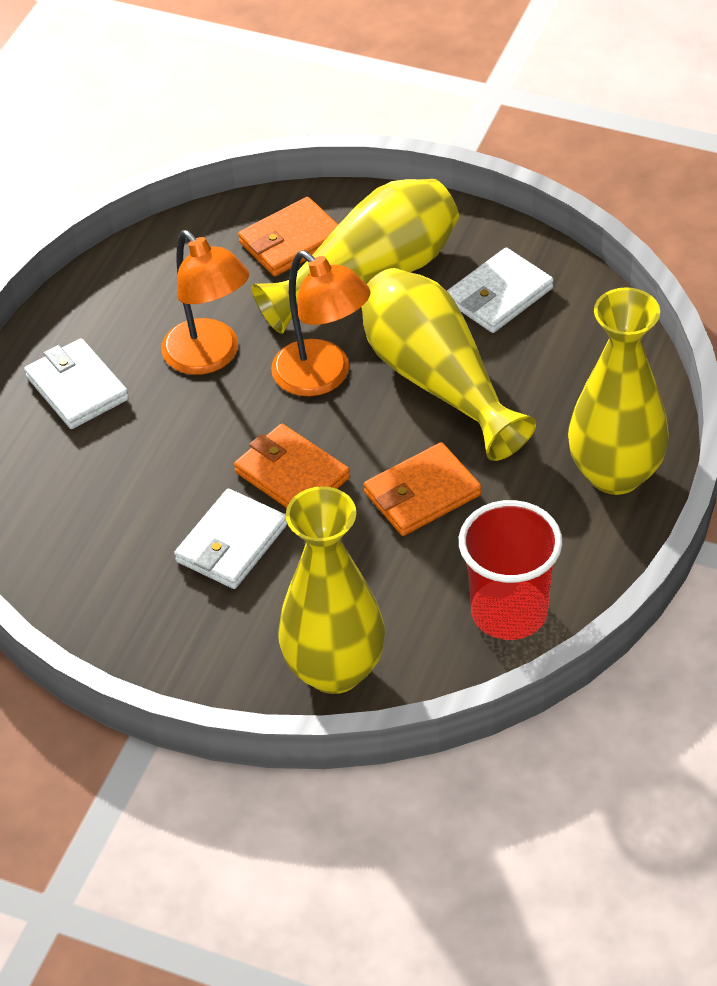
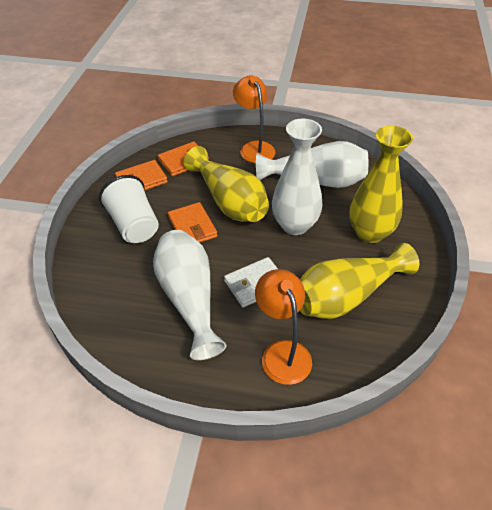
red cup: [459,500,562,640] = 1 -> none = 0
white cup: none = 0 -> [99,175,159,243] = 1
white vase: none = 0 -> [153,230,227,360] [256,141,368,188] [272,119,323,235] = 3
white wallet: [24,338,129,429] [174,489,287,589] [447,248,554,333] = 3 -> [224,257,278,307] = 1
yellow vase: [251,179,459,334] [278,486,385,694] [362,268,536,461] [568,287,669,495] = 4 -> [184,146,269,222] [300,243,419,319] [349,126,413,243] = 3

